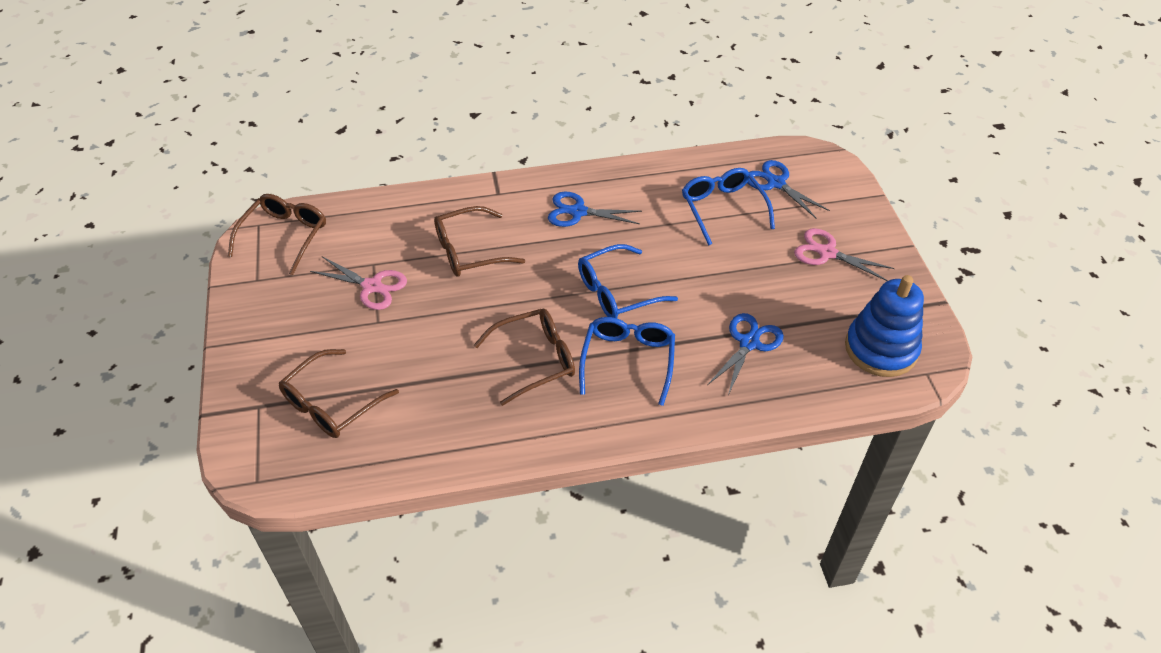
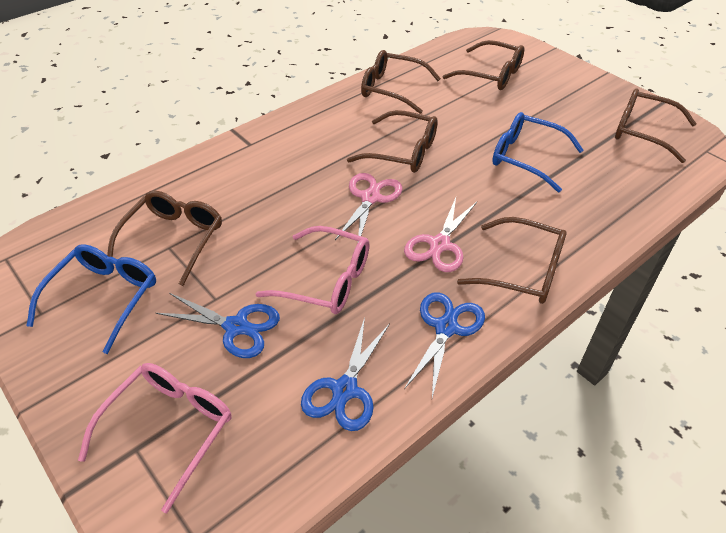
blue glasses: [578,244,678,318] [579,317,675,406] [682,168,775,246] = 3 -> [26,244,156,354] [492,112,584,193] = 2
blue stacking toy: [845,275,924,377] = 1 -> none = 0
brown glasses: [228,194,326,275] [279,349,399,438] [434,206,525,277] [474,309,575,406] = 4 -> [107,191,222,286] [347,110,438,173] [361,50,441,114] [443,40,524,90] [457,217,567,304] [615,89,696,163] = 6
pink glasses: none = 0 -> [78,363,232,513] [256,226,369,314] = 2

